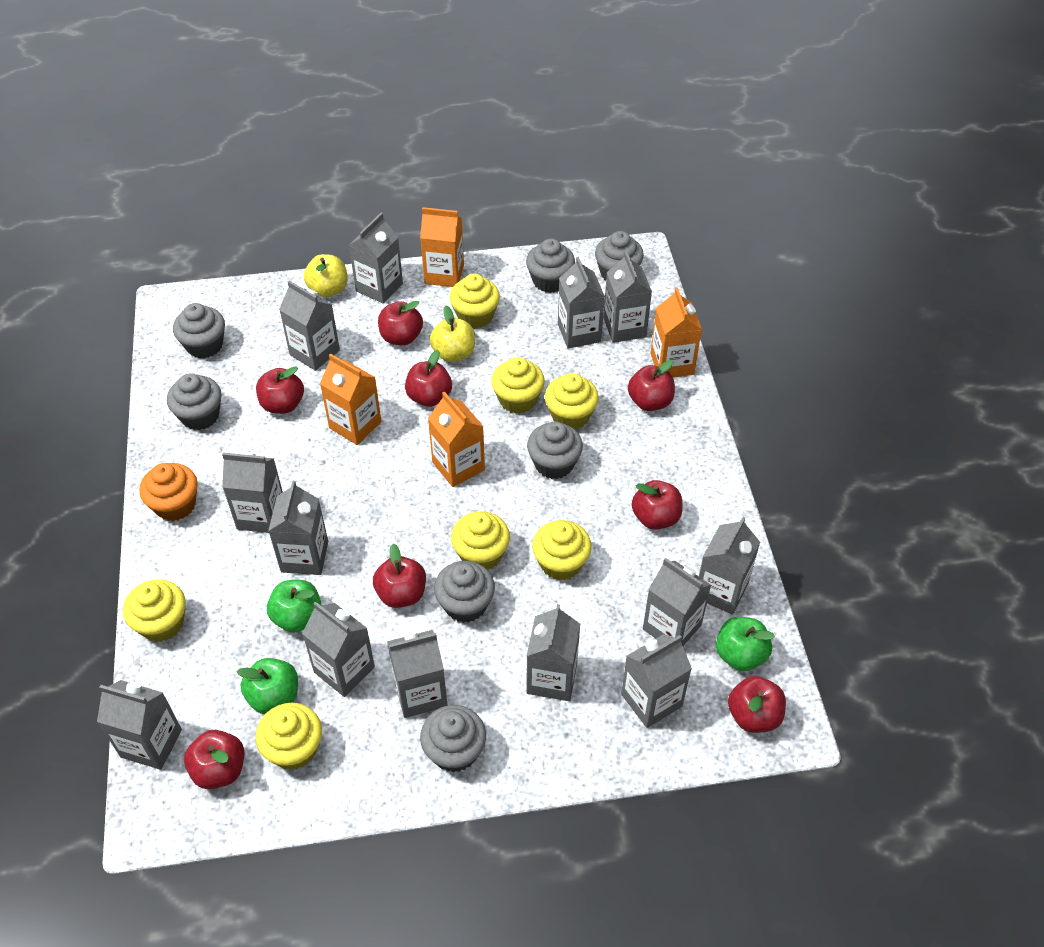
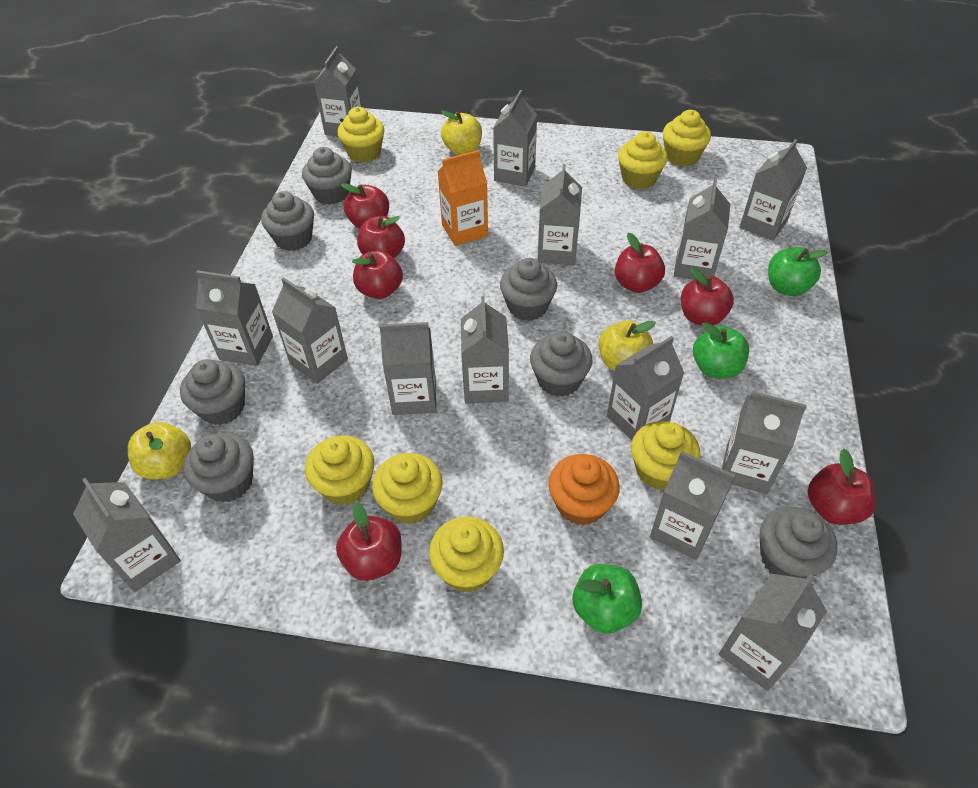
grey carton: [97,680,182,770] [222,452,283,533] [268,481,328,575] [279,281,340,371] [302,601,375,697] [349,213,403,304] [387,630,448,718] [527,604,580,701] [558,257,605,348] [603,251,652,343] [621,634,692,728] [643,558,711,646] [699,517,760,615] = 13 -> [73,478,181,592] [196,270,273,366] [272,277,348,384] [314,46,362,136] [379,322,436,415] [461,296,509,404] [493,90,537,187] [538,164,582,265] [607,336,684,440] [650,451,736,560] [674,179,730,280] [719,574,827,691] [722,391,807,494] [740,139,807,241] = 14
orange carton: [320,354,382,445] [420,207,464,287] [428,392,485,487] [650,287,702,378] = 4 -> [437,150,488,246] = 1
red apple: [184,730,245,789] [256,366,304,414] [373,544,426,608] [378,301,423,345] [405,350,452,407] [628,360,675,411] [632,480,682,530] [728,676,786,733] = 8 -> [336,503,402,581] [341,183,389,229] [352,250,403,299] [357,216,405,258] [615,233,665,293] [681,268,734,325] [808,449,876,525] = 7
yellow apple: [304,254,348,297] [430,306,475,362] = 2 -> [128,422,191,479] [441,110,482,155] [599,321,656,371] = 3

